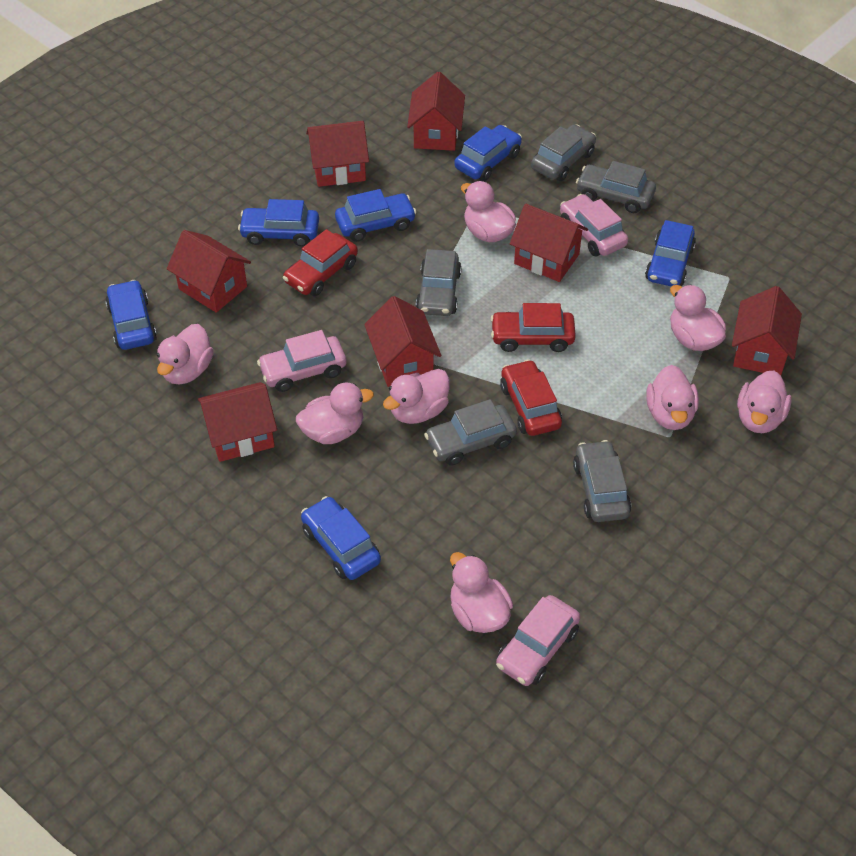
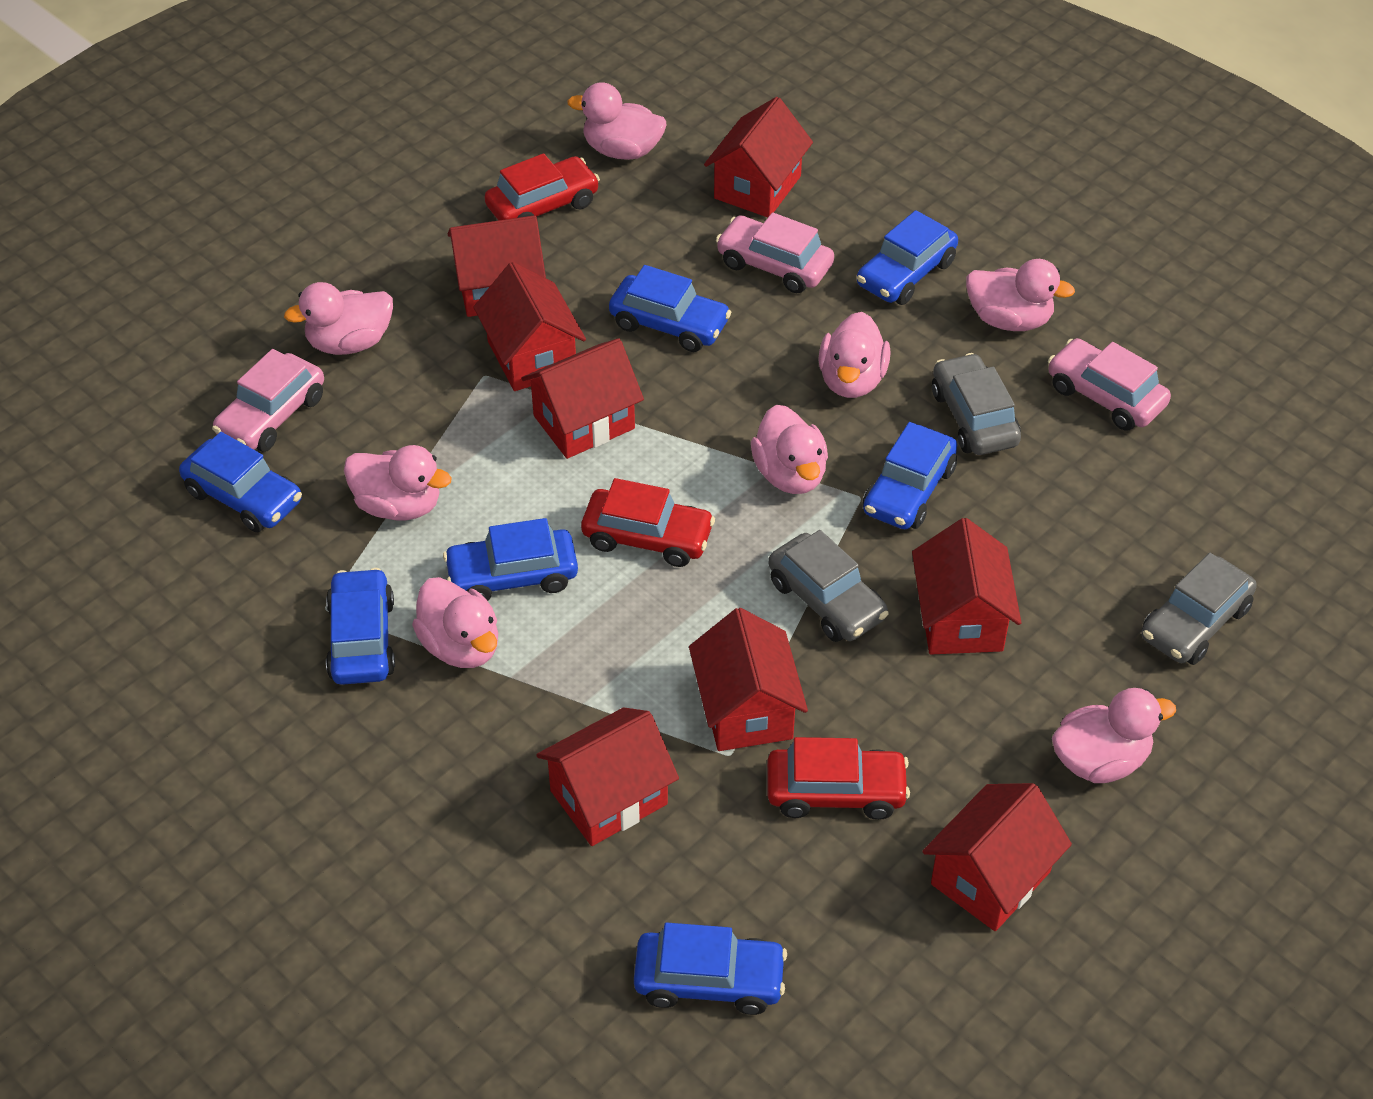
blue car: [105,280,157,350] [238,199,319,247] [301,496,381,580] [335,189,416,242] [454,125,522,181] [645,220,696,287] = 6 -> [179,432,302,532] [326,568,395,685] [443,518,578,601] [609,265,731,352] [634,923,787,1015] [857,210,958,305] [863,422,957,529] = 7
grey car: [416,249,461,316] [424,399,517,466] [531,125,596,181] [573,440,631,522] [576,161,656,213] = 5 -> [769,530,889,642] [932,353,1021,455] [1142,553,1257,665] = 3
red house: [167,230,251,313] [198,382,277,462] [306,121,369,187] [364,296,441,387] [407,72,465,151] [510,204,588,282] [732,286,802,375] = 7 -> [448,215,546,317] [473,262,586,391] [521,338,644,459] [536,708,679,846] [689,608,808,751] [704,97,813,217] [912,518,1021,654] [922,783,1072,931] = 8

